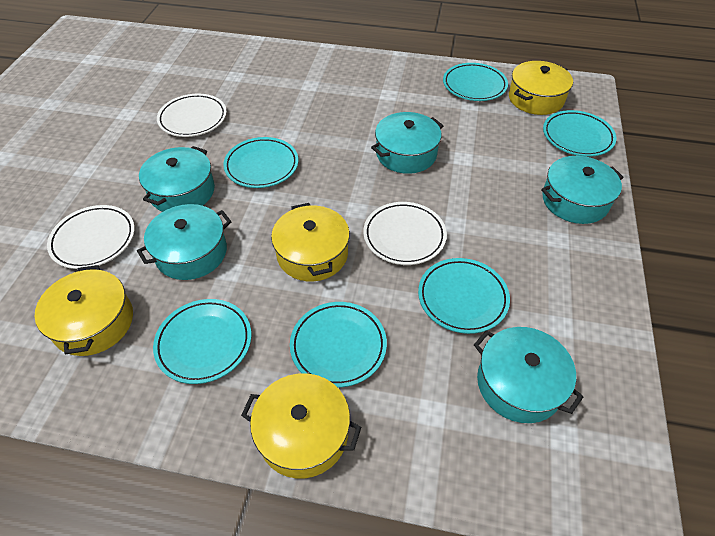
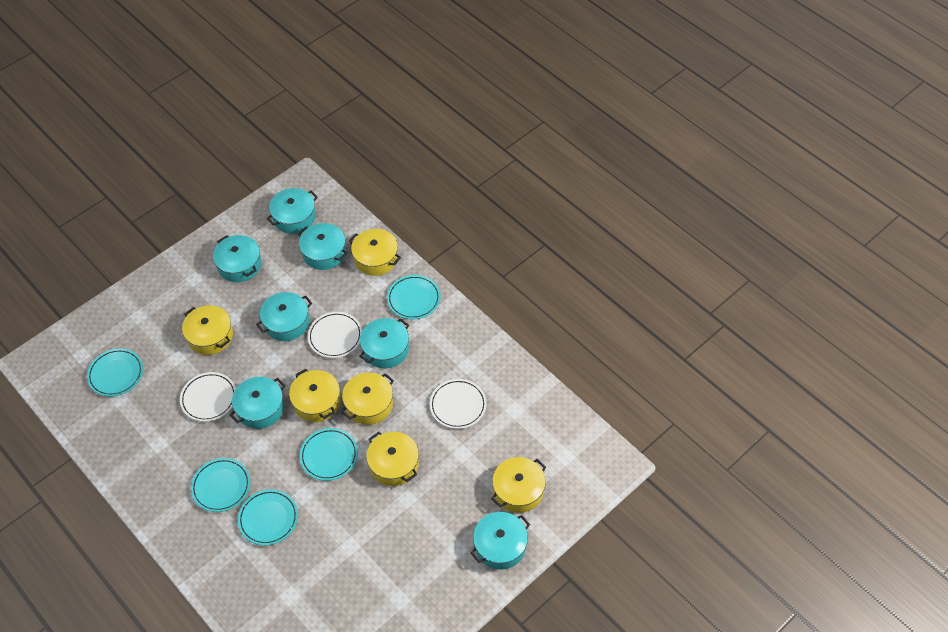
turquoise plate: [153,299,251,384] [223,137,298,188] [290,302,387,388] [418,258,510,334] [443,63,508,101] [543,110,616,157] = 6 -> [87,348,143,397] [191,458,250,512] [238,489,298,546] [300,428,358,481] [387,275,441,319] = 5
turquoise pot: [137,204,231,280] [139,146,215,212] [371,112,443,174] [474,327,583,423] [541,156,624,224] = 5 -> [213,235,261,282] [230,377,285,429] [256,292,312,341] [266,188,318,234] [298,223,348,270] [360,318,409,368] [470,512,530,569] = 7
yellow pot: [35,265,133,356] [241,373,361,478] [271,203,350,281] [509,61,573,115] = 4 -> [182,305,233,355] [289,369,341,422] [341,373,394,425] [349,229,401,276] [366,432,419,486] [491,457,546,513] = 6

